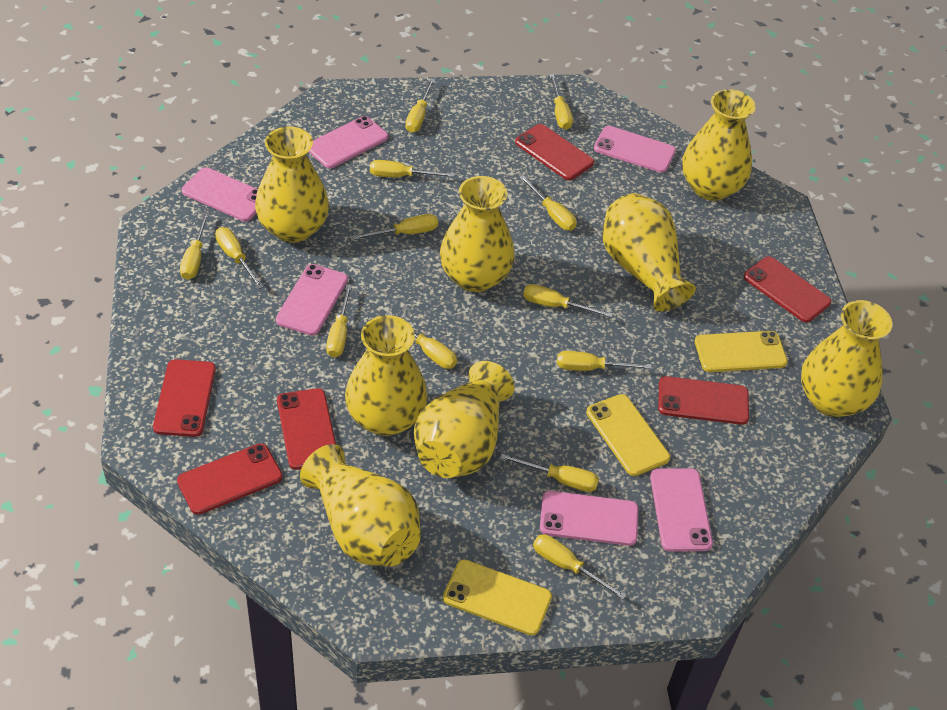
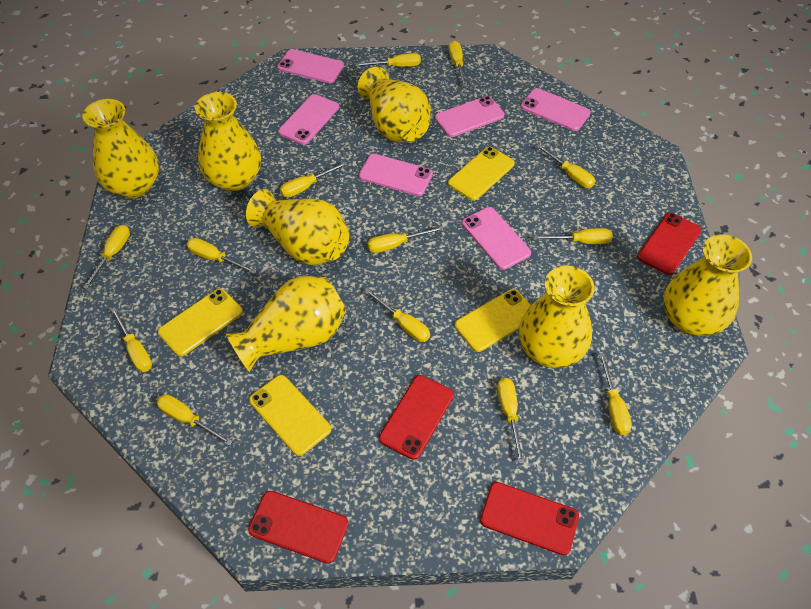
red phone: [153,359,216,437] [177,443,283,515] [277,388,336,470] [515,124,594,180] [658,376,749,425] [744,256,831,323] = 6 -> [248,491,349,564] [379,375,454,460] [480,482,579,555] [637,213,702,275] = 4
yellow phone: [443,559,552,635] [586,394,670,476] [695,331,788,372] = 3 -> [158,288,243,356] [249,375,331,456] [448,147,515,201] [455,289,531,352] = 4
yellow vase: [255,126,329,243] [300,444,421,566] [345,315,428,436] [414,361,514,478] [440,176,515,292] [602,193,696,312] [682,89,756,201] [801,300,892,417] = 8 -> [83,99,159,199] [195,92,261,192] [226,276,346,372] [246,189,349,265] [358,67,431,143] [519,266,595,368] [663,234,752,336] = 7

